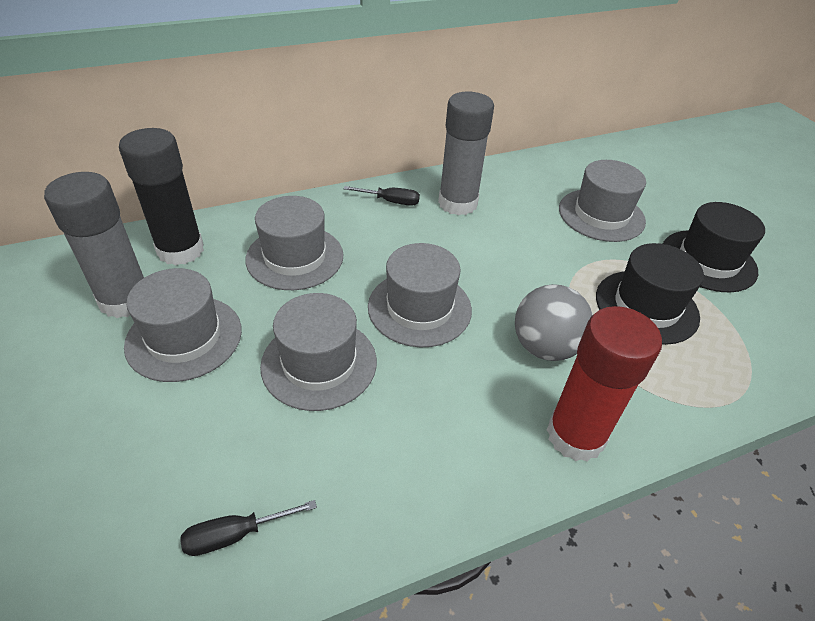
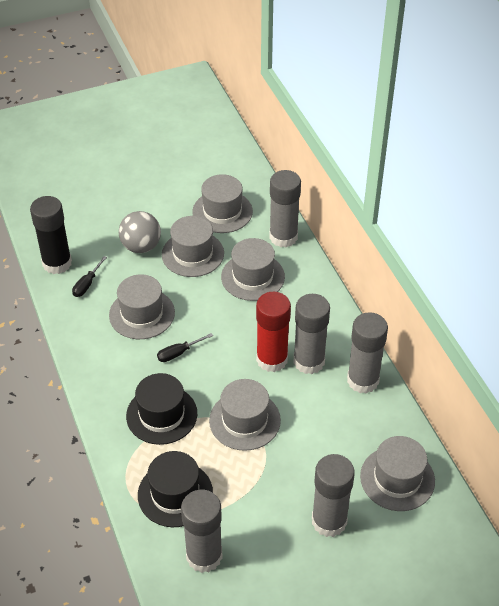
grey glue stick: [44,172,144,318] [438,92,494,215] = 2 -> [181,490,223,573] [269,170,301,247] [293,294,330,374] [312,454,355,537] [347,312,388,393] = 5
grey hat: [124,268,242,382] [245,196,343,290] [260,293,377,411] [368,243,472,347] [559,160,646,242] = 5 -> [109,274,175,339] [162,216,224,277] [192,174,253,233] [209,379,281,451] [221,238,285,301] [360,436,435,511] = 6

